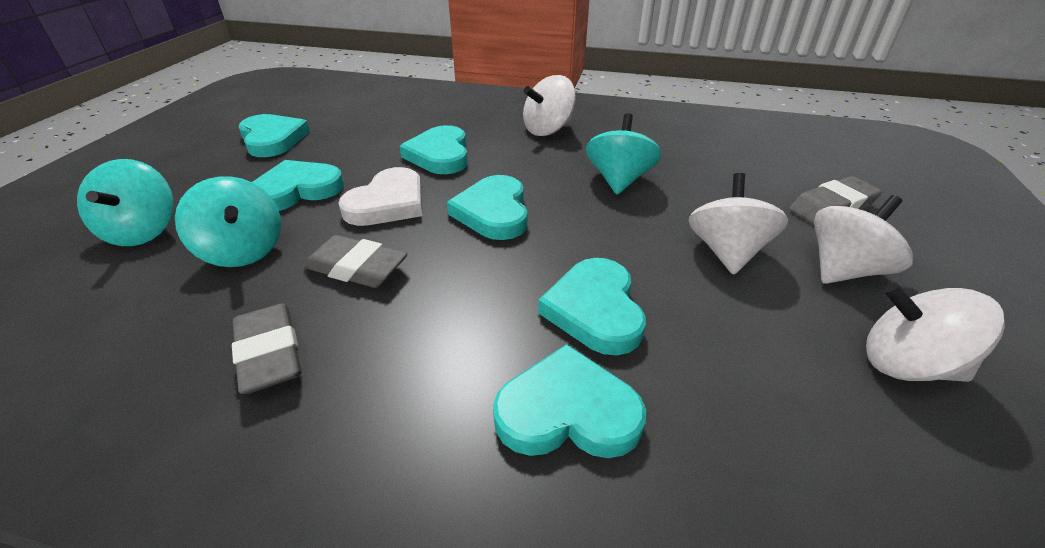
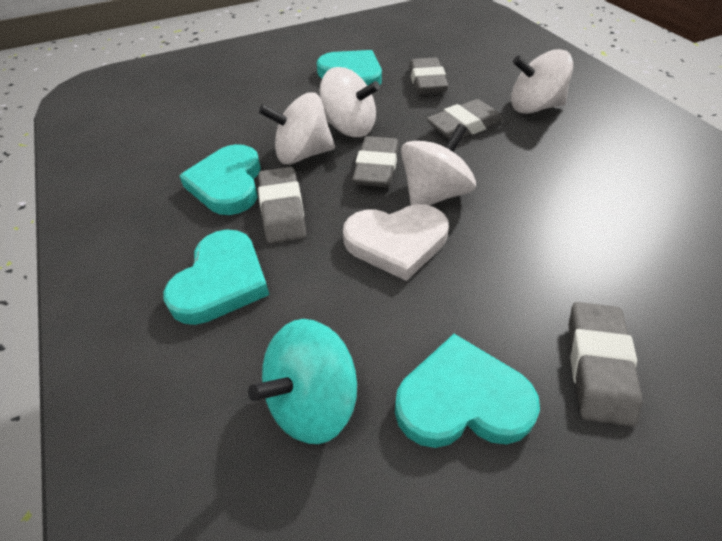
grey eraser: [232,303,302,394] [303,235,407,288] [789,176,882,225] = 3 -> [258,167,306,244] [352,136,399,187] [409,57,448,94] [426,99,503,139] [569,302,642,427] = 5
turquoise heart: [239,114,310,157] [252,160,344,211] [399,125,468,174] [447,175,528,240] [493,344,646,458] [538,258,646,356] = 6 -> [164,230,269,325] [179,144,261,215] [317,50,382,86] [395,334,540,448] = 4
turquoise spinning top: [77,159,174,246] [175,176,281,267] [586,113,662,194] = 3 -> [248,319,357,444] = 1

